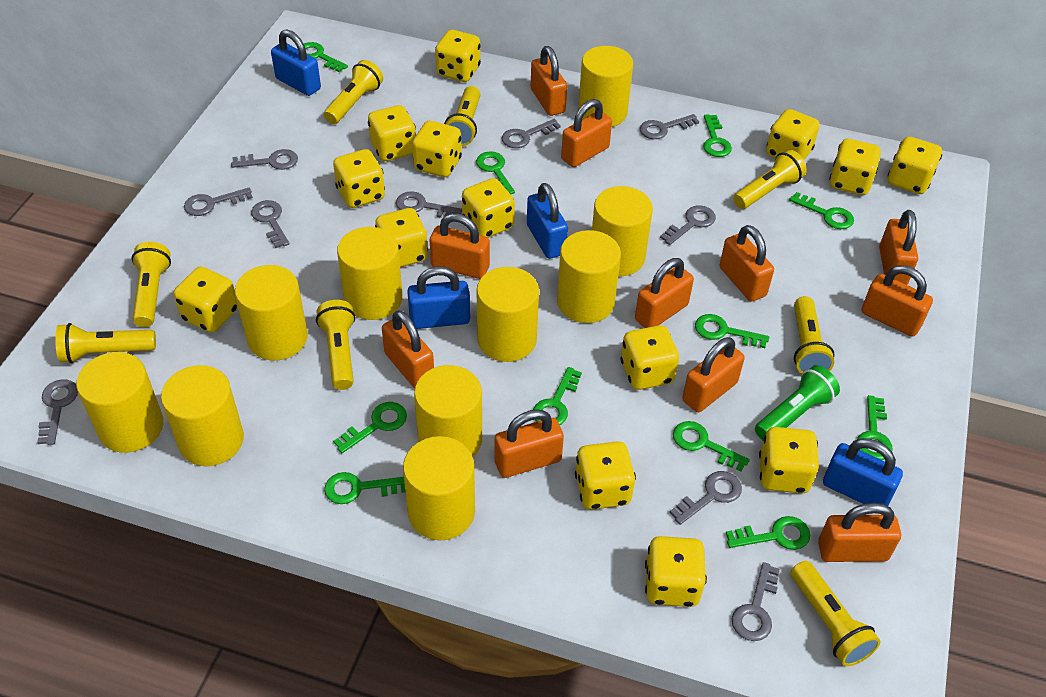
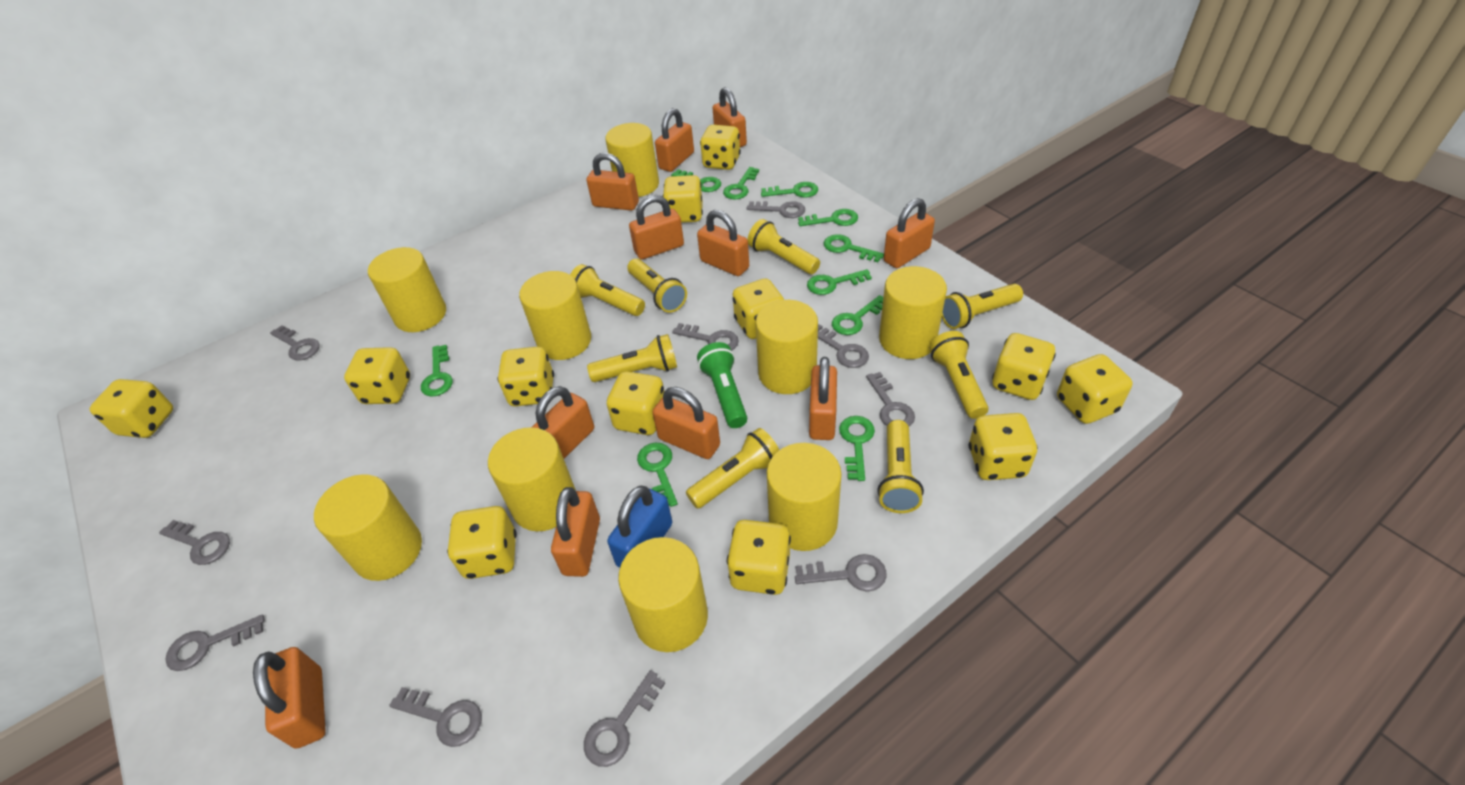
blue padlock: [271,29,321,96] [407,266,470,329] [527,183,568,259] [823,438,903,506] = 4 -> [607,486,672,568] = 1
green key: [304,42,348,72] [324,472,405,504] [333,402,407,453] [476,151,515,194] [533,367,582,425] [673,421,750,472] [695,314,769,348] [703,114,732,157] [726,516,810,550] [789,192,854,229] [857,395,893,460] = 11 -> [421,345,453,397] [637,443,678,507] [671,169,721,192] [723,167,759,200] [761,182,818,198] [798,209,858,226] [807,269,872,295] [824,234,884,262] [832,295,883,335] [839,416,875,481] = 10
yellow cylinder: [76,352,164,453] [161,365,244,466] [235,265,308,360] [337,227,403,320] [403,436,475,540] [414,365,482,457] [477,267,539,362] [557,230,621,323] [578,46,633,127] [592,186,653,277] = 10 -> [314,474,422,581] [368,247,446,332] [488,427,576,531] [519,271,591,360] [605,123,659,197] [618,537,708,652] [756,300,818,394] [767,443,842,551] [879,266,947,359] = 9
yellow dice: [173,267,238,333] [333,149,385,208] [368,105,416,161] [375,208,428,267] [412,121,462,177] [435,30,481,82] [462,178,515,238] [575,441,636,510] [620,325,679,390] [645,536,707,607] [759,427,819,493] [766,109,820,160] [829,139,881,195] [888,137,942,194] = 14 -> [90,379,173,438] [344,347,410,404] [447,506,517,579] [498,346,554,406] [607,371,664,435] [663,175,703,223] [700,125,741,170] [727,520,791,595] [733,278,784,339] [969,413,1038,480] [992,333,1056,400] [1057,354,1133,424] = 12

